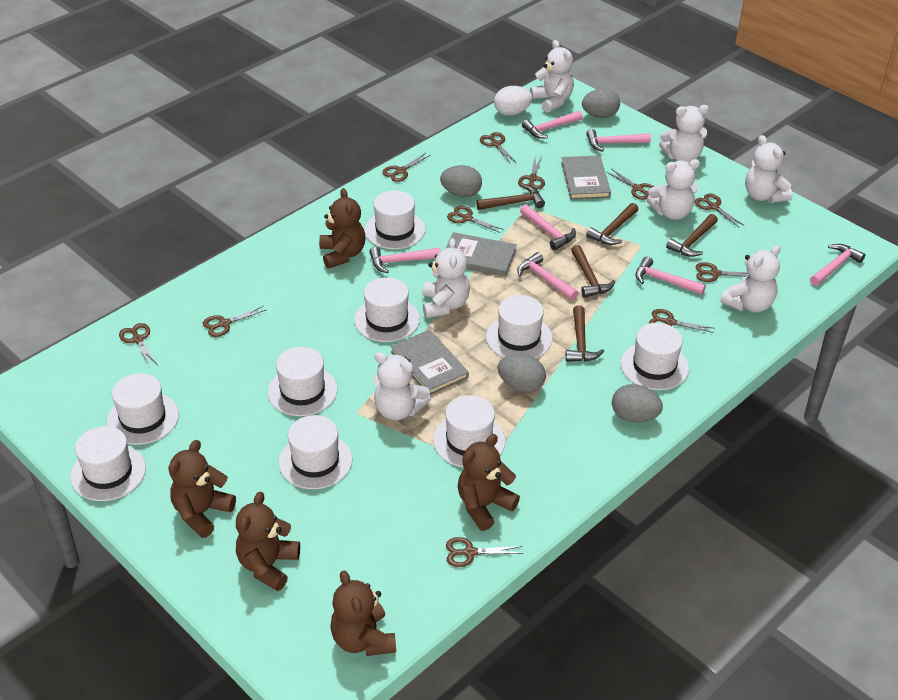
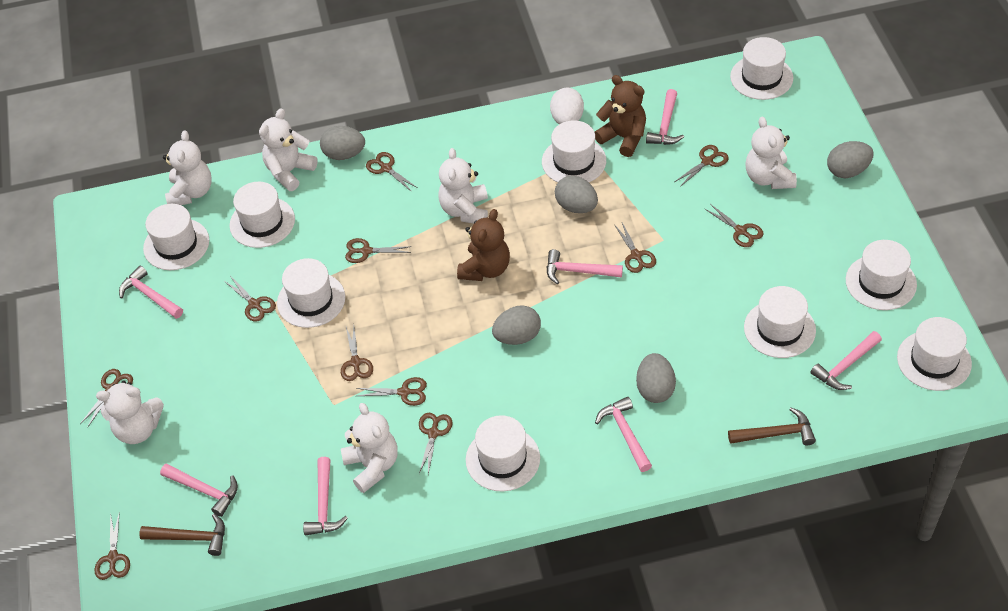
brown hammer: [476,185,545,210] [566,305,604,362] [571,245,615,298] [586,203,638,245] [666,214,718,257] = 5 -> [139,514,225,556] [728,407,816,445] = 2
brown teddy bear: [169,440,236,538] [236,492,300,591] [319,188,365,269] [330,571,396,656] [458,434,520,531] = 5 -> [457,209,510,281] [595,75,646,157] = 2
grey book: [390,329,469,395] [445,232,517,276] [561,155,611,200] = 3 -> none = 0
grey egg: [440,165,482,197] [498,354,546,393] [582,88,620,118] [612,384,663,423] = 4 -> [320,126,365,160] [492,305,541,345] [555,176,598,213] [636,353,676,403] [827,141,874,178] = 5
white teddy bear: [373,352,431,420] [422,238,470,318] [530,40,574,113] [647,159,700,220] [659,105,709,163] [721,245,781,313] [745,135,792,203] = 7 -> [96,381,164,444] [163,131,212,205] [259,108,318,191] [341,403,397,493] [438,148,488,224] [745,116,797,189] = 6

